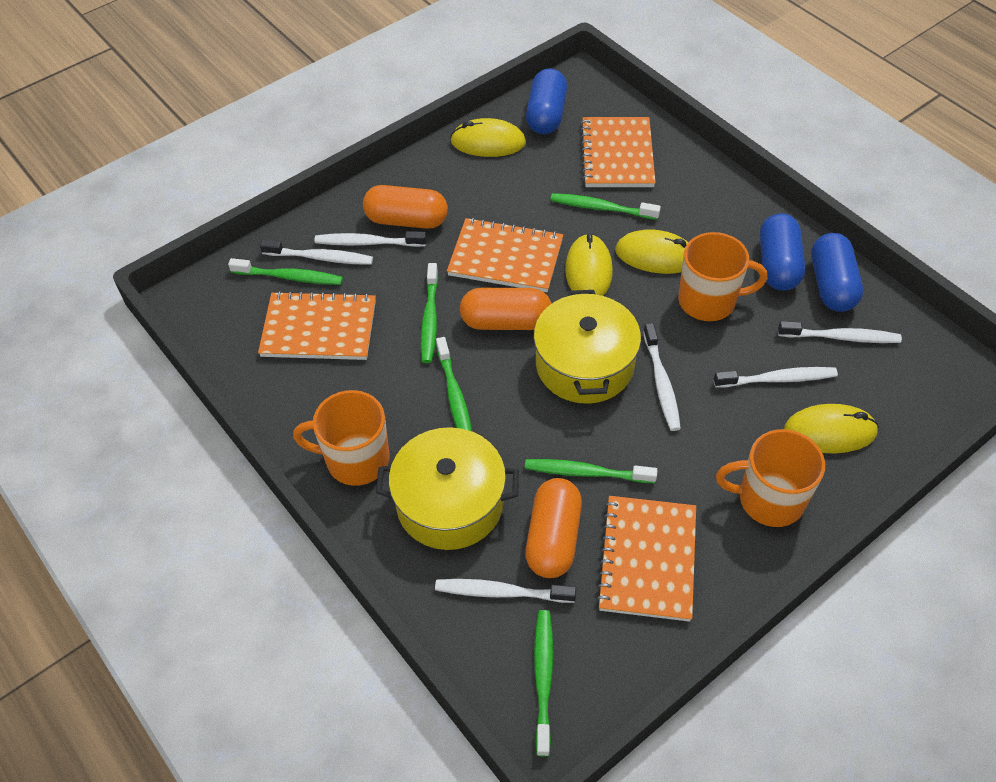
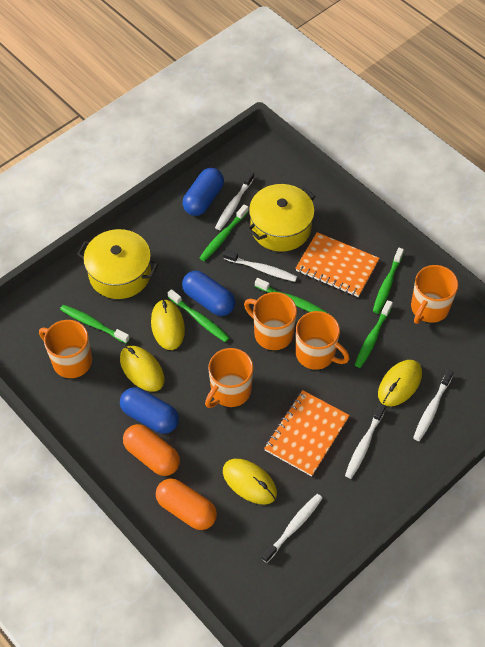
orange capsule: [363,185,448,229] [460,288,552,330] [525,478,582,578] = 3 -> [123,424,180,476] [156,479,217,530] = 2
orange mug: [293,390,390,486] [678,232,767,321] [716,429,825,527] = 3 -> [39,320,92,378] [205,348,253,408] [244,292,297,350] [296,311,349,370] [411,265,458,324] = 5
orange notebook: [258,291,376,360] [447,218,563,292] [580,117,656,187] [596,496,696,622] = 4 -> [264,390,350,476] [295,232,380,297] = 2
white toothbrush: [260,240,373,265] [314,231,426,247] [435,579,576,603] [643,323,681,431] [714,367,838,388] [778,321,902,343] = 6 -> [215,171,254,230] [223,250,297,282] [262,494,323,563] [345,404,386,479] [413,370,454,441] = 5

